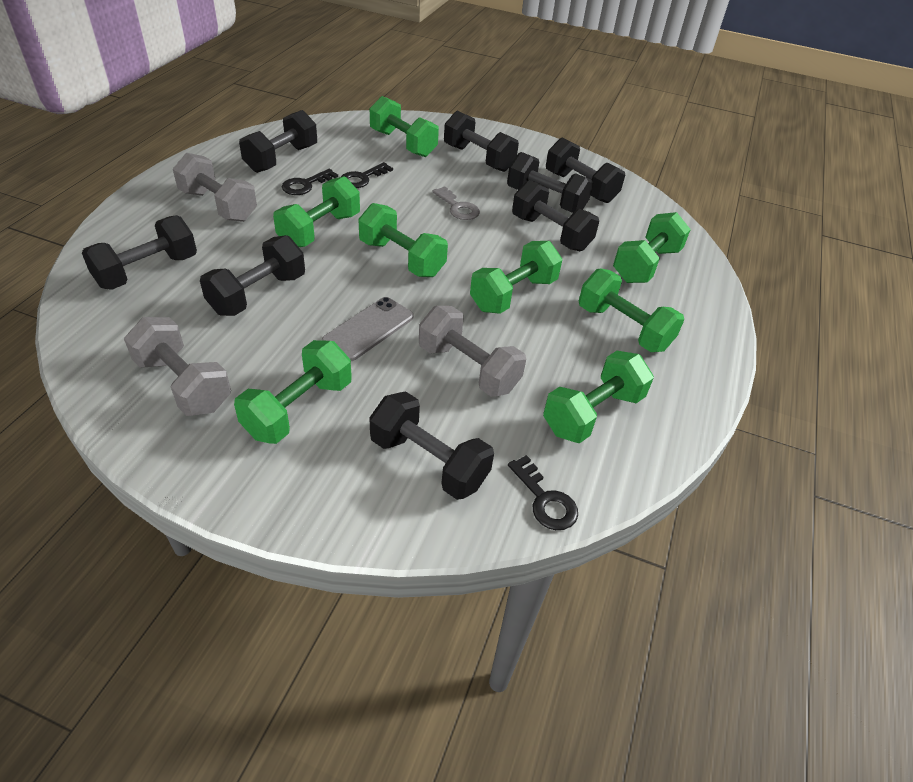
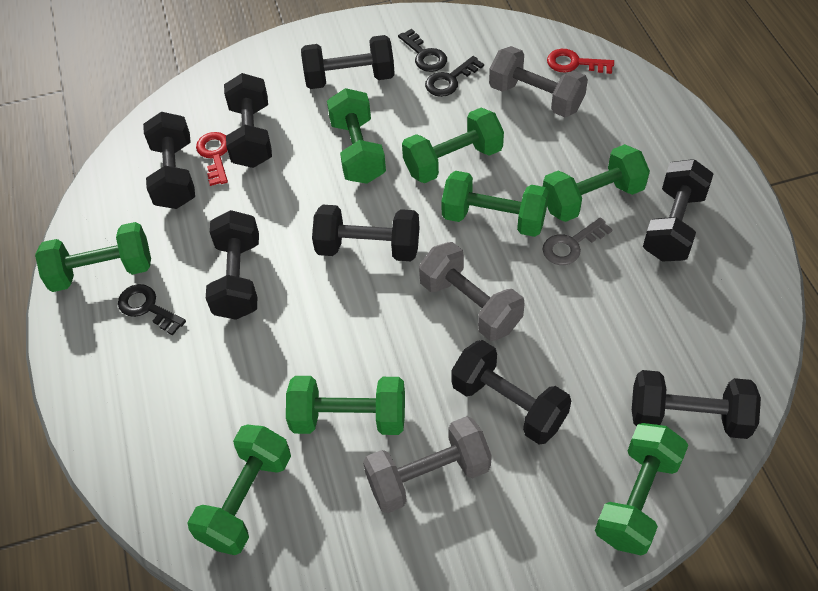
grey phone: [322,297,414,361] = 1 -> none = 0
red key: none = 0 -> [196,132,228,186] [547,49,614,74] = 2

